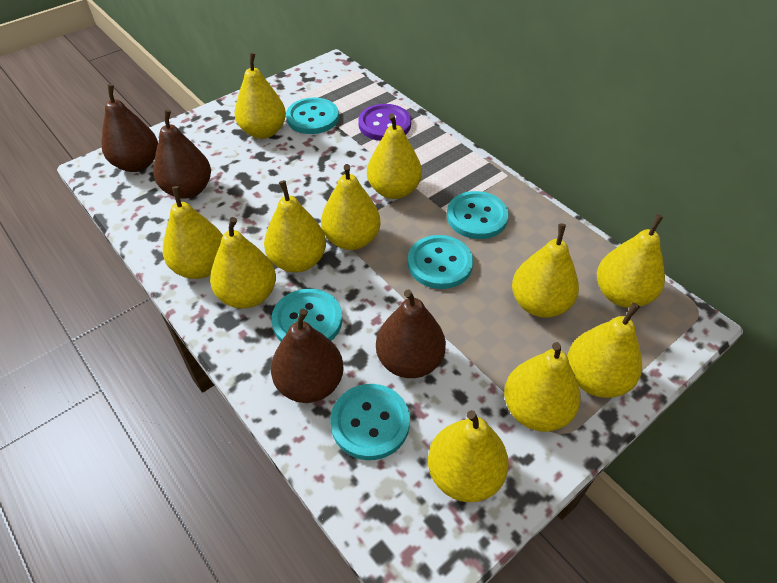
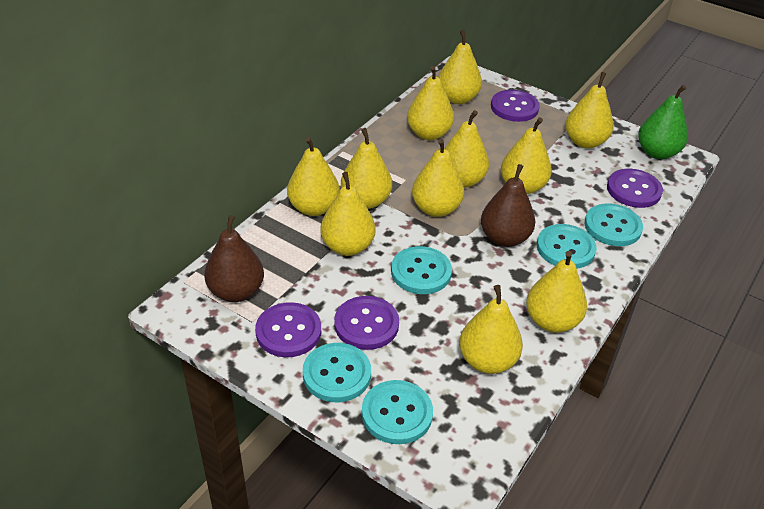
brown pear: [101,84,158,172] [153,109,211,199] [271,309,344,403] [376,289,446,378] = 4 -> [204,215,264,302] [481,164,535,247] = 2
green pear: none = 0 -> [638,85,688,159] = 1
purple button: [358,104,411,141] = 1 -> [255,302,321,357] [334,296,399,350] [491,90,540,122] [607,169,663,208] = 4

